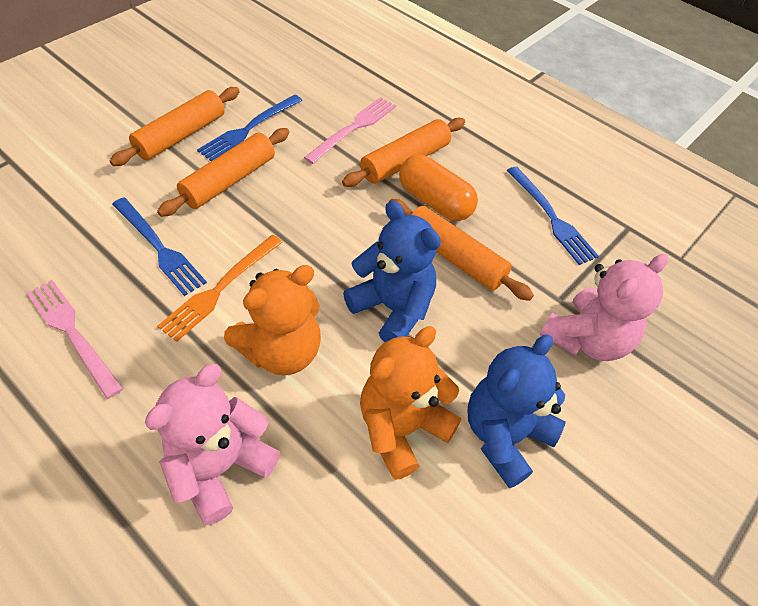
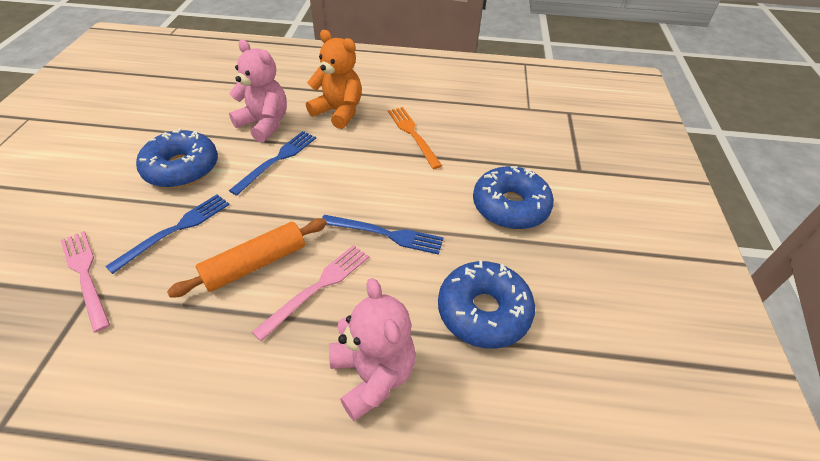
blue donut: none = 0 -> [136,128,218,188] [438,261,535,349] [473,166,554,230] = 3
blue teddy bear: [343,201,441,342] [467,334,566,488] = 2 -> none = 0
orange capsule: [399,155,478,221] = 1 -> none = 0
orange rolling pin: [109,87,240,166] [157,128,289,217] [342,118,465,187] [388,199,534,301] = 4 -> [167,219,327,298] = 1
orange teddy bear: [224,265,321,376] [360,326,461,480] = 2 -> [306,30,362,129] = 1

